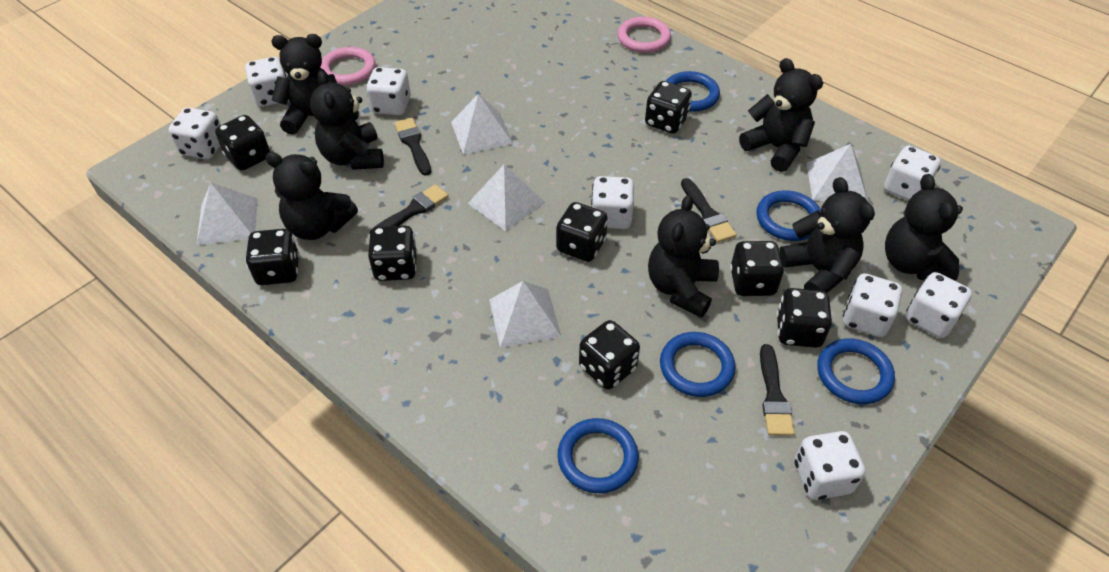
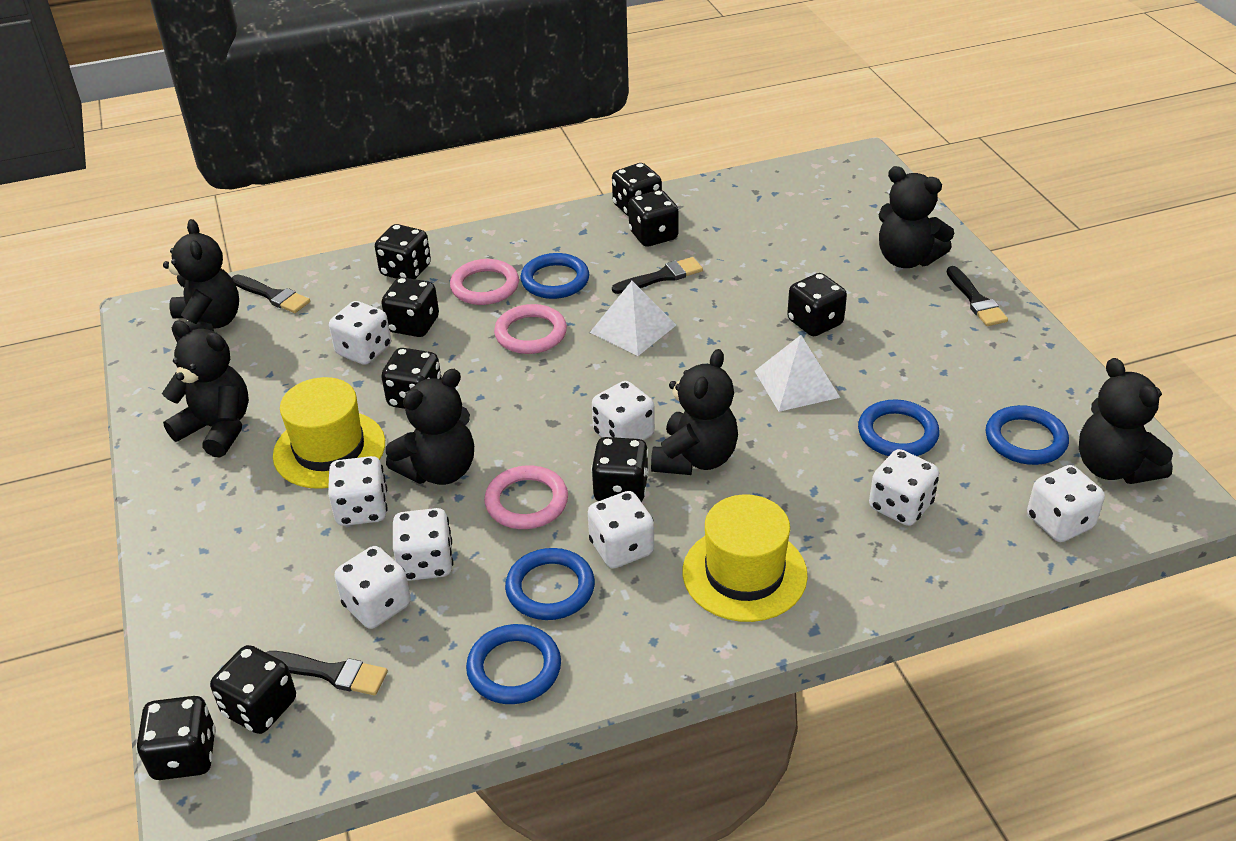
black dice: [215,115,270,171] [245,229,300,285] [368,226,417,281] [556,202,608,262] [579,320,640,389] [645,81,692,134] [730,241,784,296] [776,288,832,348] = 8 -> [136,696,216,780] [210,645,296,734] [375,224,431,279] [381,348,442,409] [382,277,439,337] [591,437,649,502] [612,163,662,217] [628,190,678,247] [787,273,847,336] = 9
black teddy bear: [265,152,358,240] [271,34,337,135] [310,71,384,170] [648,195,719,318] [739,58,823,172] [779,177,875,293] [885,174,963,281] = 7 -> [162,320,249,458] [163,219,239,342] [386,369,474,485] [651,349,738,475] [879,166,954,268] [1079,358,1173,484] = 6
pink ring: [320,47,376,85] [617,17,671,53] = 2 -> [450,259,519,305] [484,465,568,529] [494,304,567,354] = 3
white pyramid: [196,183,258,245] [451,94,513,155] [468,164,545,231] [489,281,561,348] [807,144,867,201] = 5 -> [590,281,676,356] [755,335,840,412] = 2
yellow hat: none = 0 -> [273,377,385,489] [682,495,808,622] = 2

